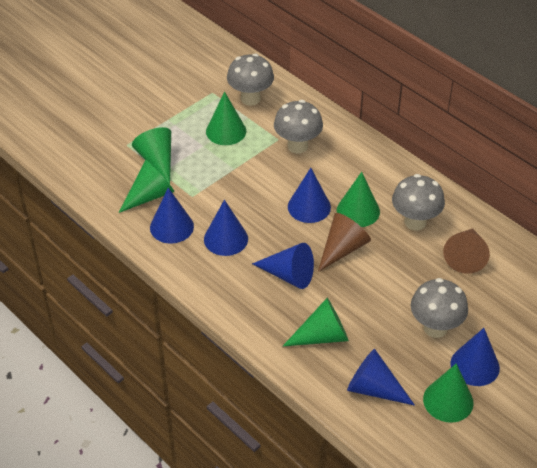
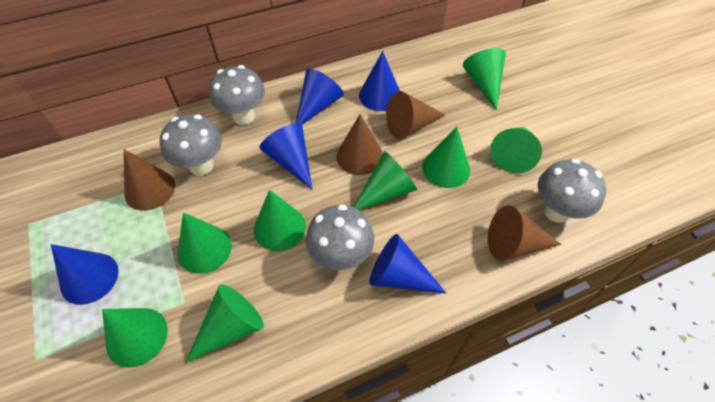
blue cone: [150,188,194,244] [204,200,248,256] [252,243,314,289] [288,168,331,223] [347,349,415,406] [450,328,500,386] = 6 -> [51,244,119,305] [260,123,312,189] [296,68,344,124] [359,51,400,111] [369,234,446,293] = 5
brown cone: [318,213,371,272] [443,228,490,274] = 2 -> [124,149,175,211] [336,114,383,175] [386,91,445,139] [488,206,561,260] = 4
green cone: [119,160,174,213] [132,127,171,184] [206,92,246,145] [283,298,349,346] [337,172,380,227] [423,363,474,423] = 6 -> [102,308,168,368] [177,213,232,274] [185,285,264,363] [254,190,306,251] [354,151,417,210] [422,127,470,188] [463,48,506,110] [490,127,542,173] = 8

